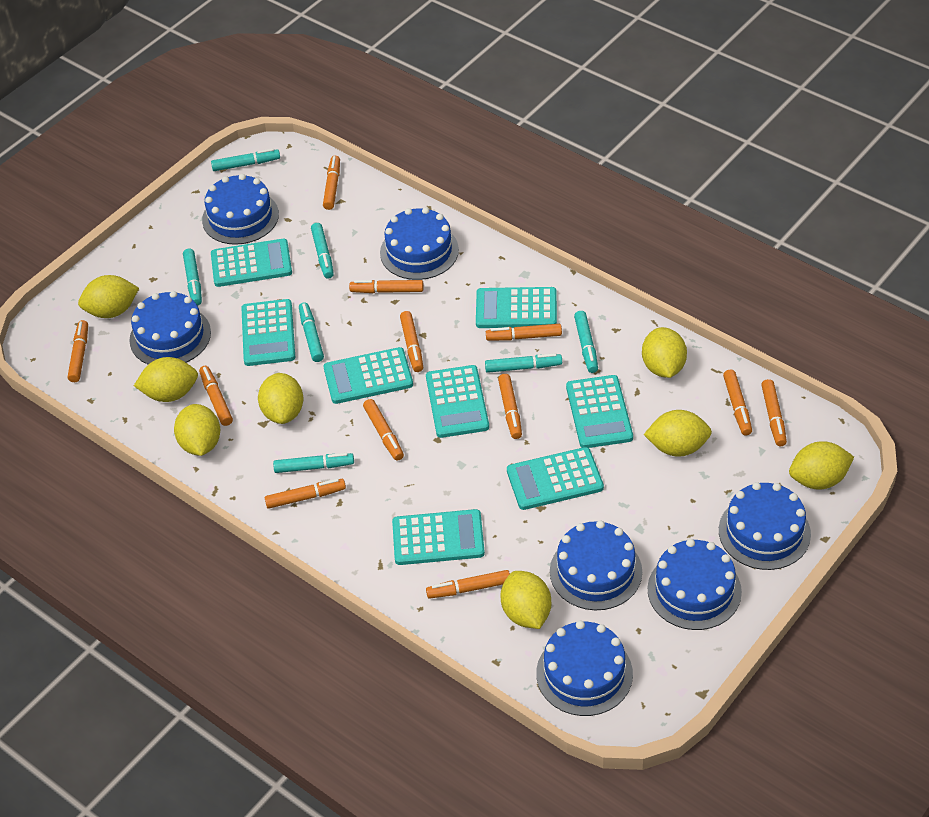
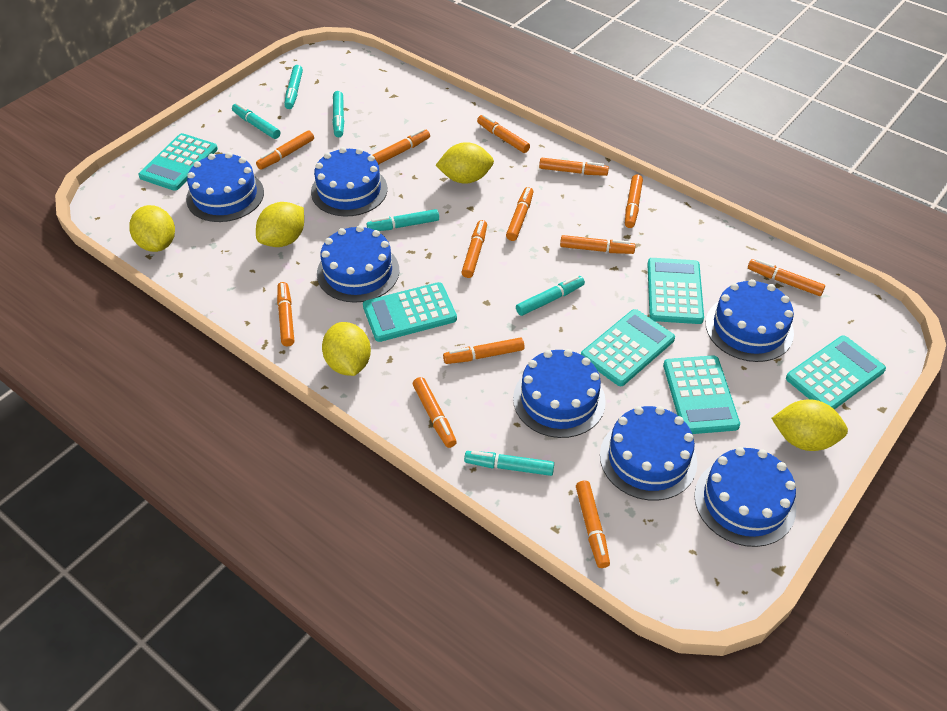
orange marker: [68,320,88,382] [199,366,233,426] [265,479,346,509] [323,156,340,210] [349,280,424,293] [363,399,404,461] [400,311,423,372] [426,570,510,599] [486,324,562,341] [498,374,522,439] [723,370,752,435] [761,379,787,446] = 12 -> [256,130,314,170] [277,282,294,346] [372,129,430,165] [413,377,457,448] [443,337,525,364] [461,220,487,278] [477,115,530,153] [506,187,533,241] [539,158,609,176] [560,235,635,254] [576,481,610,568] [625,175,643,228] [748,259,825,296] = 13
turquoise calculator: [211,239,292,287] [241,299,295,366] [323,347,413,404] [392,509,485,565] [426,365,489,438] [476,287,557,328] [507,447,604,510] [566,375,633,448] = 8 -> [138,133,218,191] [363,282,457,342] [581,309,675,386] [647,258,704,324] [663,355,740,434] [786,335,886,410] = 6
turquoise marker: [183,249,202,306] [211,148,280,171] [273,453,354,473] [299,302,324,362] [311,223,334,279] [485,353,562,373] [574,311,598,373] = 7 -> [232,103,280,139] [284,65,303,109] [332,91,344,137] [367,209,439,231] [464,451,554,476] [516,276,585,316] = 6
yellow lemon: [78,275,139,318] [134,357,198,402] [174,404,220,456] [258,373,303,424] [501,571,551,629] [642,327,687,378] [644,410,712,457] [789,441,854,489] = 8 -> [129,205,175,252] [256,202,304,247] [322,322,371,376] [436,142,494,184] [771,399,848,451] = 5

